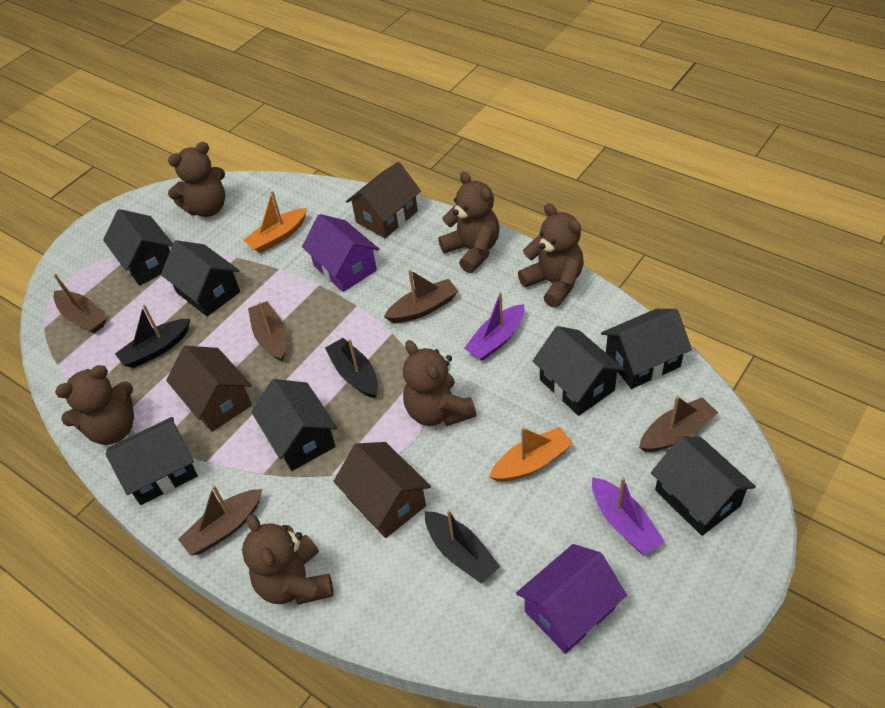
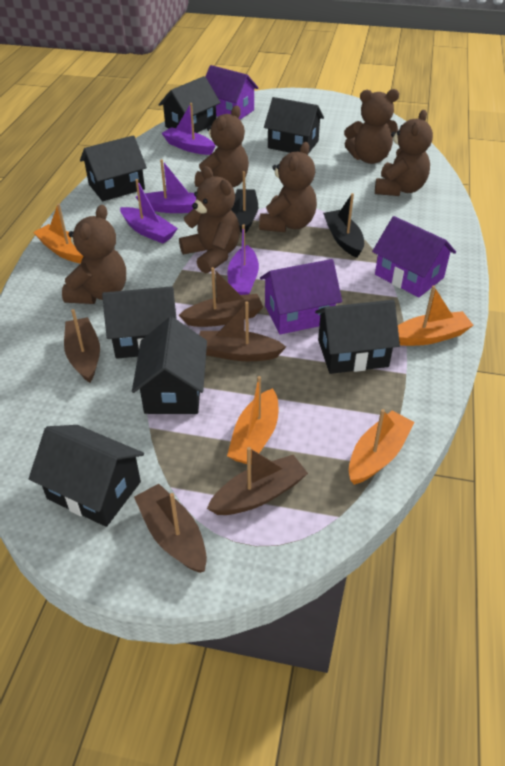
black boat: [115,305,190,368] [325,338,378,398] [425,509,500,584] = 3 -> [231,171,258,233] [323,193,364,258] = 2
brown house: [166,346,252,432] [333,442,431,538] [346,162,421,238] = 3 -> none = 0
orange boat: [244,191,307,253] [489,427,573,482] = 2 -> [33,203,84,264] [227,376,278,465] [349,409,415,485] [398,286,474,346] = 4
purple boat: [464,292,524,361] [592,477,665,555] = 2 -> [120,179,178,243] [136,159,196,213] [161,103,216,155] [228,224,259,295] = 4
purple house: [302,214,379,292] [516,544,627,654] = 2 -> [205,65,259,120] [260,259,342,334] [372,216,456,297] = 3

